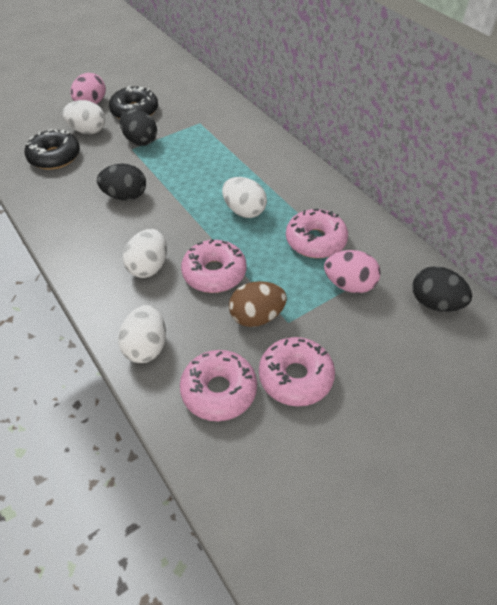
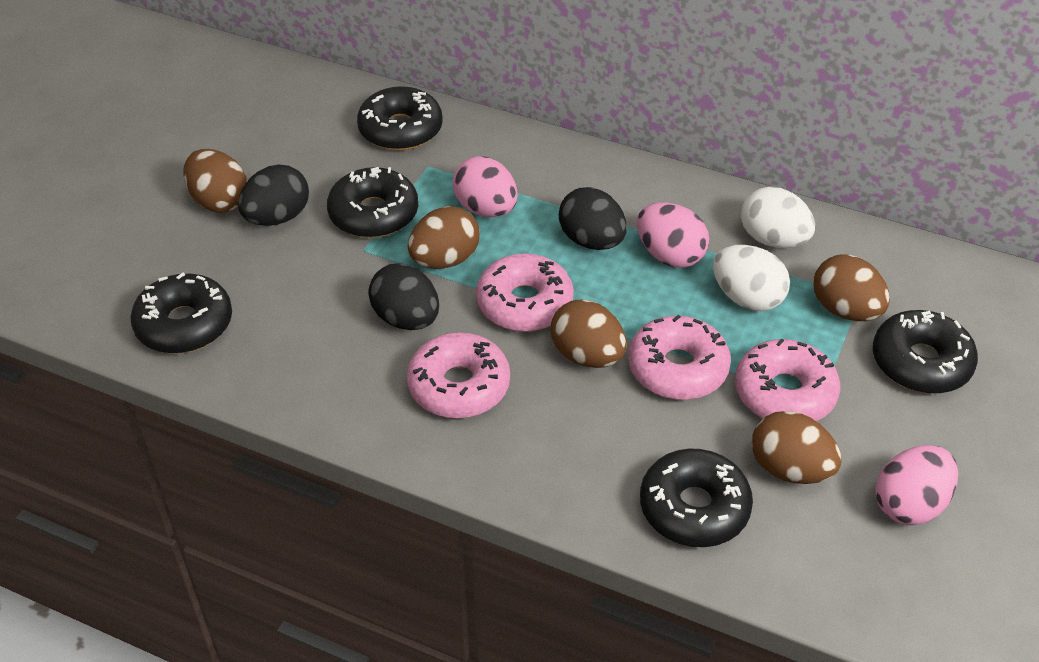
black donut: [25,129,80,170] [109,86,158,119] = 2 -> [131,273,232,354] [327,167,418,238] [357,86,443,151] [640,449,753,547] [873,310,978,394] = 5
brown egg: [229,281,287,327] = 1 -> [184,149,247,213] [408,206,480,269] [551,299,627,368] [752,411,842,484] [813,254,890,321] = 5
pink egg: [70,73,106,104] [324,250,381,293] = 2 -> [453,156,518,217] [637,203,709,268] [875,445,958,526] = 3
white egg: [62,100,105,134] [118,305,166,363] [123,229,167,278] [222,177,267,218] = 4 -> [713,245,790,311] [741,186,815,248] = 2

